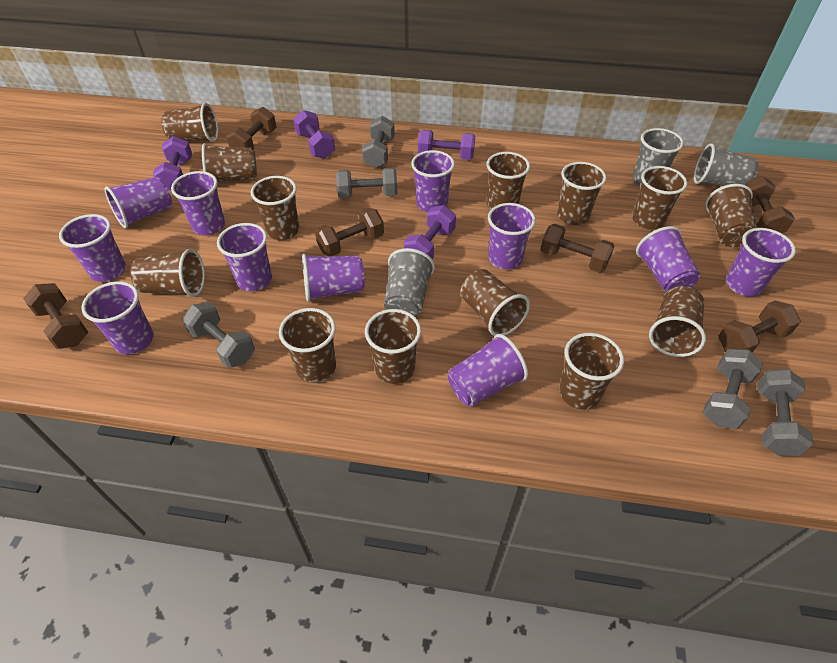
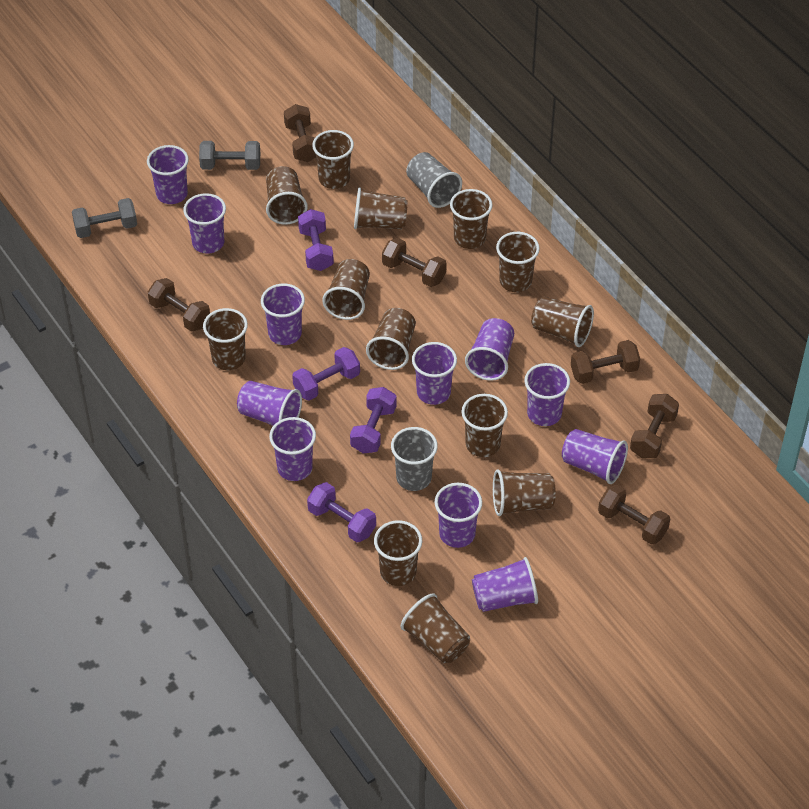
grey cup: [384,248,435,317] [632,128,684,187] [694,143,759,186] = 3 -> [391,427,438,491] [406,152,462,208] = 2
grey dumbbell: [182,302,255,368] [336,168,397,198] [362,116,395,168] [703,349,763,429] [757,369,813,456] = 5 -> [72,198,137,238] [199,141,260,170] = 2

